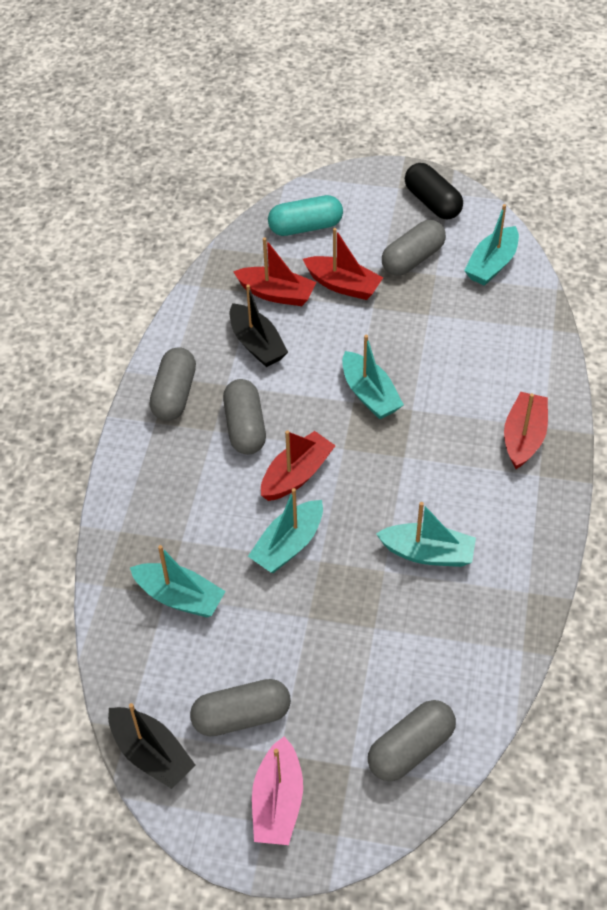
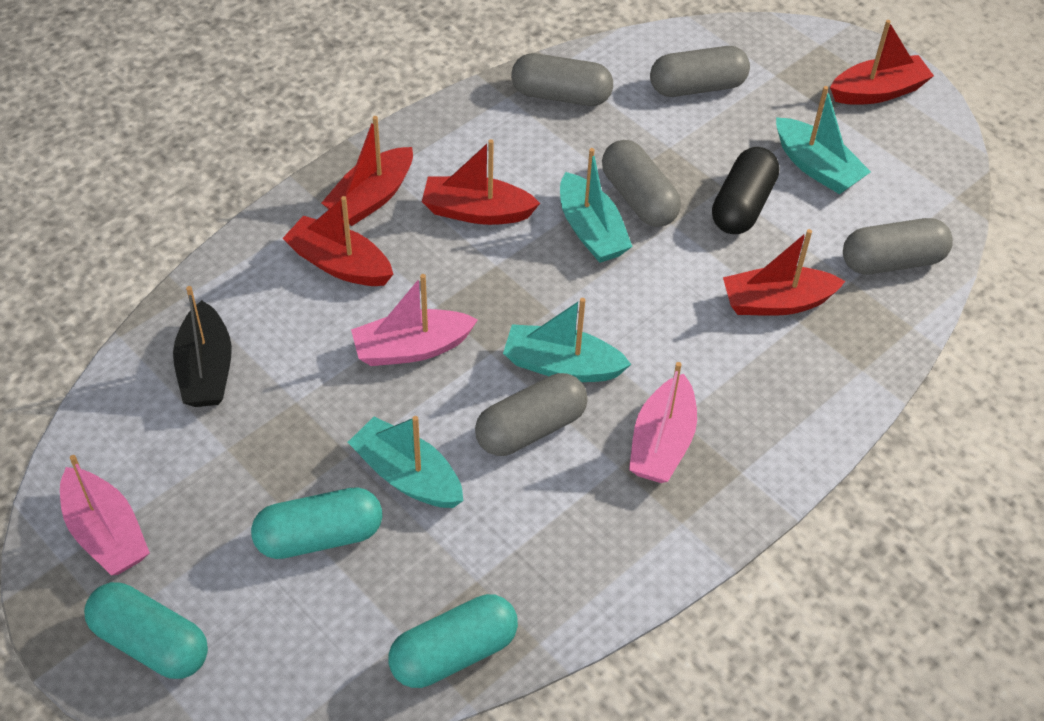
black boat: [108,703,196,789] [230,284,288,367] = 2 -> [173,286,232,407] = 1
pink boat: [252,736,303,845] = 1 -> [60,455,150,575] [351,274,478,366] [629,362,697,483] = 3
red boat: [233,237,316,306] [261,430,336,501] [303,228,384,300] [504,392,548,469] = 4 -> [282,196,393,286] [322,116,413,226] [422,139,540,225] [723,229,846,316] [830,20,934,104] = 5
turquoise boat: [130,545,226,617] [248,488,323,573] [342,335,404,419] [376,502,476,567] [464,204,519,286] = 5 -> [347,416,463,508] [503,298,631,382] [560,148,633,263] [776,86,871,194] = 4
turquoise capsule: [268,195,343,236] = 1 -> [84,582,208,679] [251,487,382,559] [388,594,518,688] = 3

